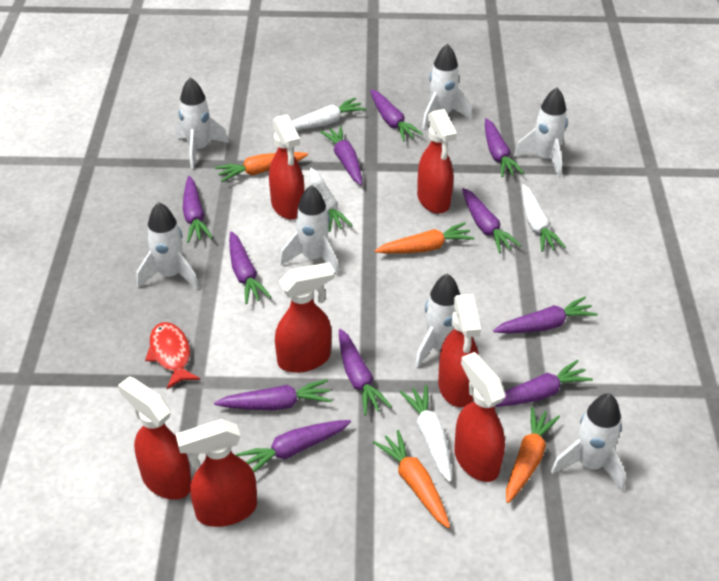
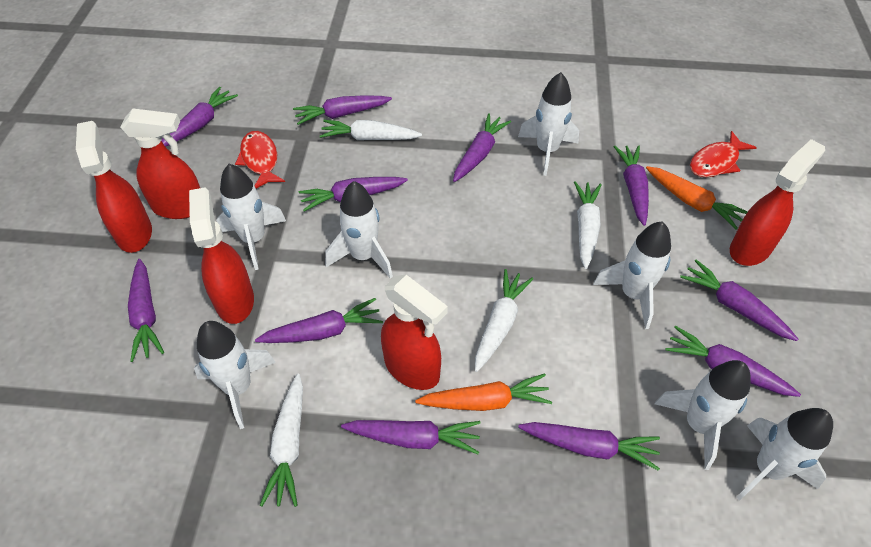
orange carrot: [215,152,308,182] [373,430,450,528] [375,222,474,254] [506,407,560,503] = 4 -> [415,373,552,411] [646,166,747,229] = 2
red fish: [145,322,200,389] = 1 -> [235,131,285,189] [690,131,757,177] = 2
red spray bottle: [118,376,192,500] [176,419,257,527] [269,114,305,220] [275,262,335,373] [417,109,457,214] [438,294,481,407] [454,352,506,482] = 7 -> [76,121,152,253] [120,108,200,219] [189,187,254,324] [381,275,448,390] [730,139,825,266] = 5

